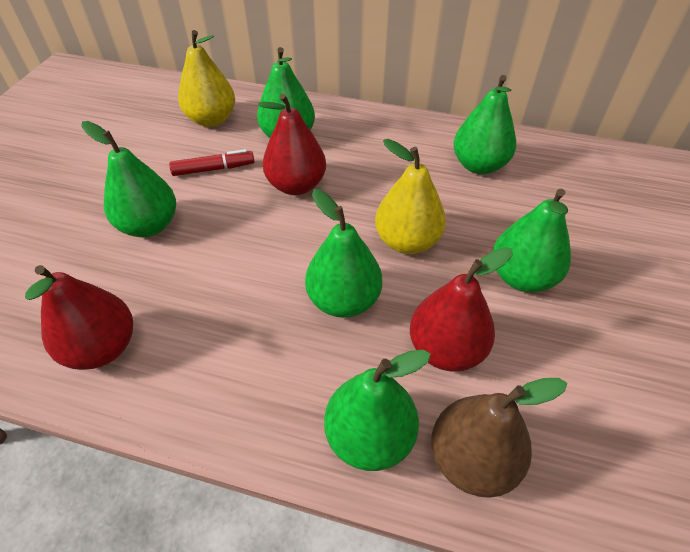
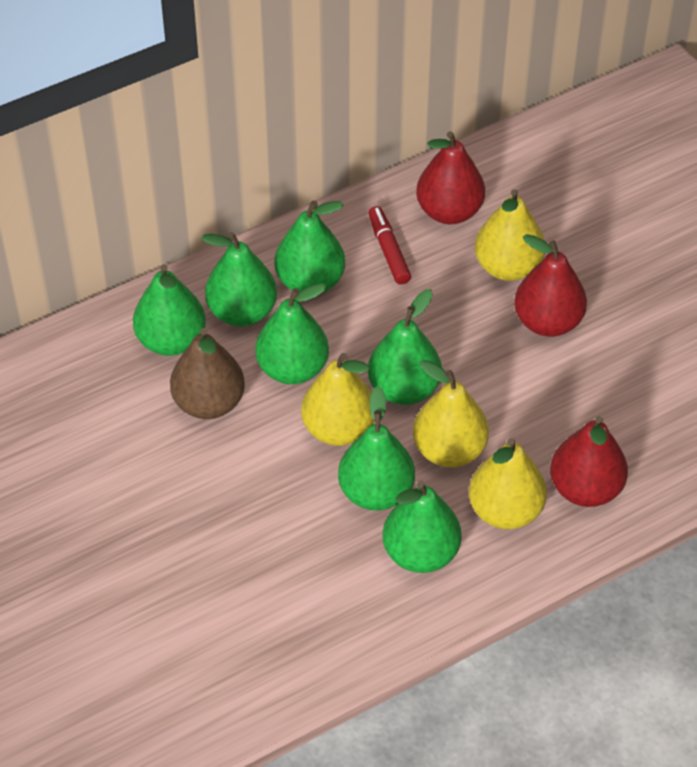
green pear: [81,121,176,237] [257,47,315,138] [305,189,382,318] [324,349,431,471] [454,75,516,174] [493,189,571,292] = 6 -> [133,264,206,356] [201,232,277,327] [256,283,329,384] [274,201,345,294] [338,386,415,511] [368,289,442,405] [382,481,462,573] = 7
yellow pear: [178,30,235,127] [375,139,446,254] = 2 -> [301,353,375,446] [413,360,489,468] [469,438,547,529] [475,189,545,281] = 4

